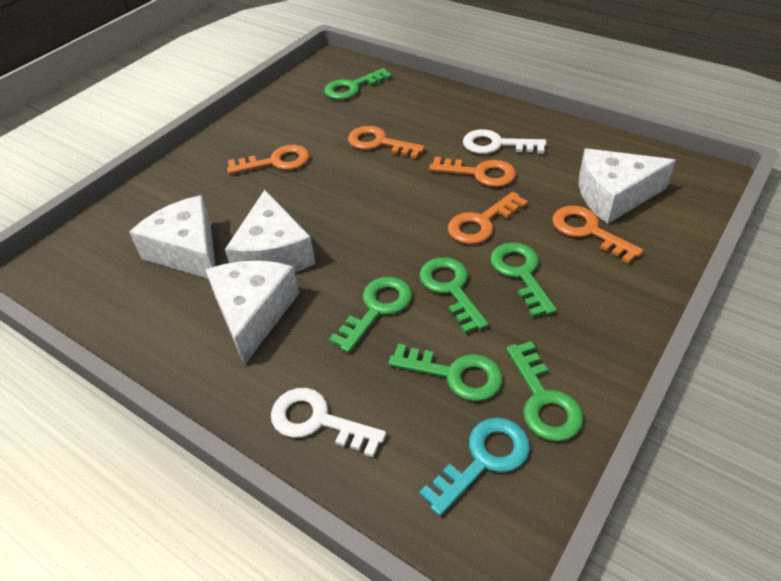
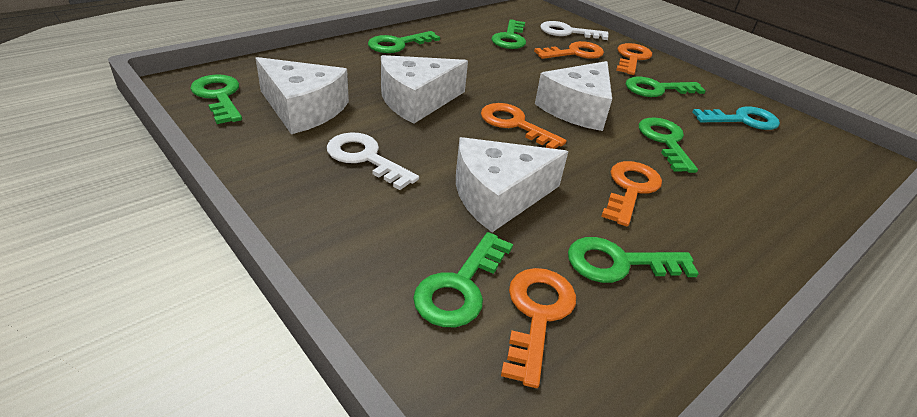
green key: [324,68,392,100] [329,277,412,353] [388,343,503,401] [419,257,489,334] [490,242,557,317] [506,341,584,442] = 6 -> [190,74,242,124] [368,31,440,53] [413,232,513,327] [491,19,526,49] [568,237,699,283] [626,77,706,97] [639,117,698,173] = 7

